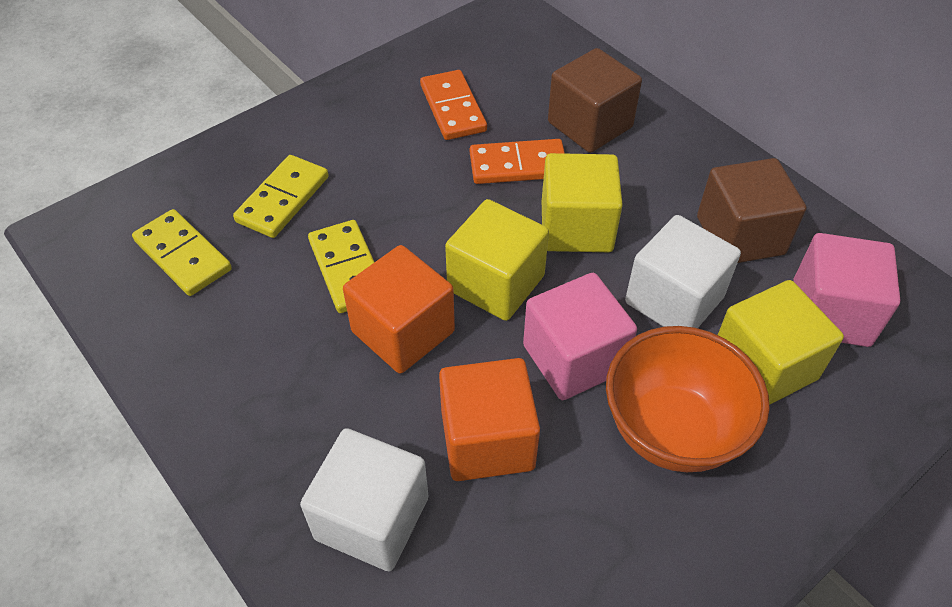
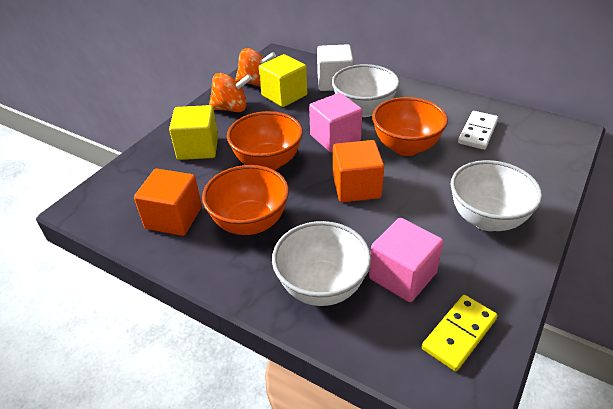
brown cube: [548,48,642,153] [697,158,806,263] = 2 -> none = 0
orange bowl: [606,326,770,472] = 1 -> [202,165,289,235] [227,111,303,170] [372,97,448,156] = 3
orange domino: [420,70,487,140] [470,139,565,184] = 2 -> none = 0
orange spinning top: none = 0 -> [209,73,252,112] [235,48,276,87] = 2
white bowl: none = 0 -> [272,221,371,306] [332,64,399,117] [450,160,542,231] = 3
white cube: [300,428,428,572] [625,215,741,328] = 2 -> [317,44,353,91] = 1
white domino: none = 0 -> [458,111,498,150] = 1
yellow cube: [445,199,549,321] [542,153,623,252] [718,280,844,405] = 3 -> [169,105,218,160] [259,54,307,107] = 2
yellow domino: [132,209,232,296] [233,155,329,238] [308,220,374,313] = 3 -> [422,295,498,372] = 1

